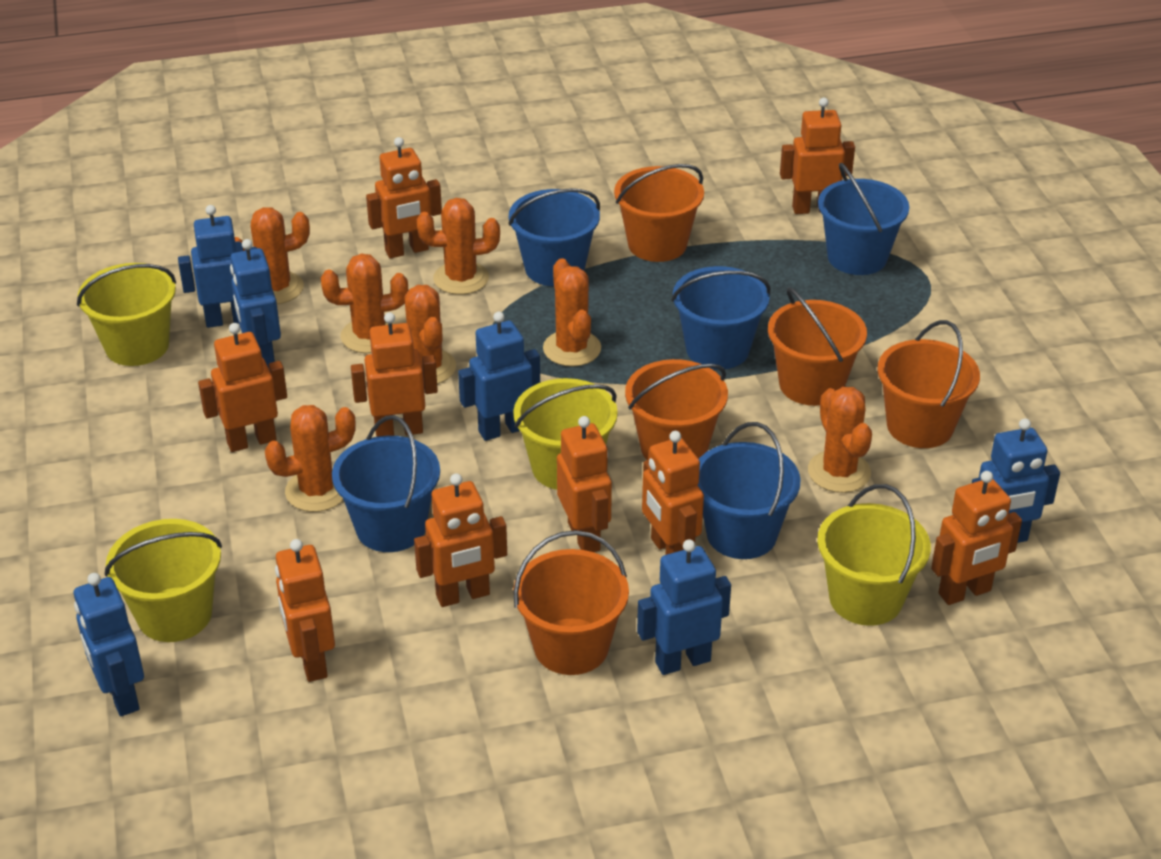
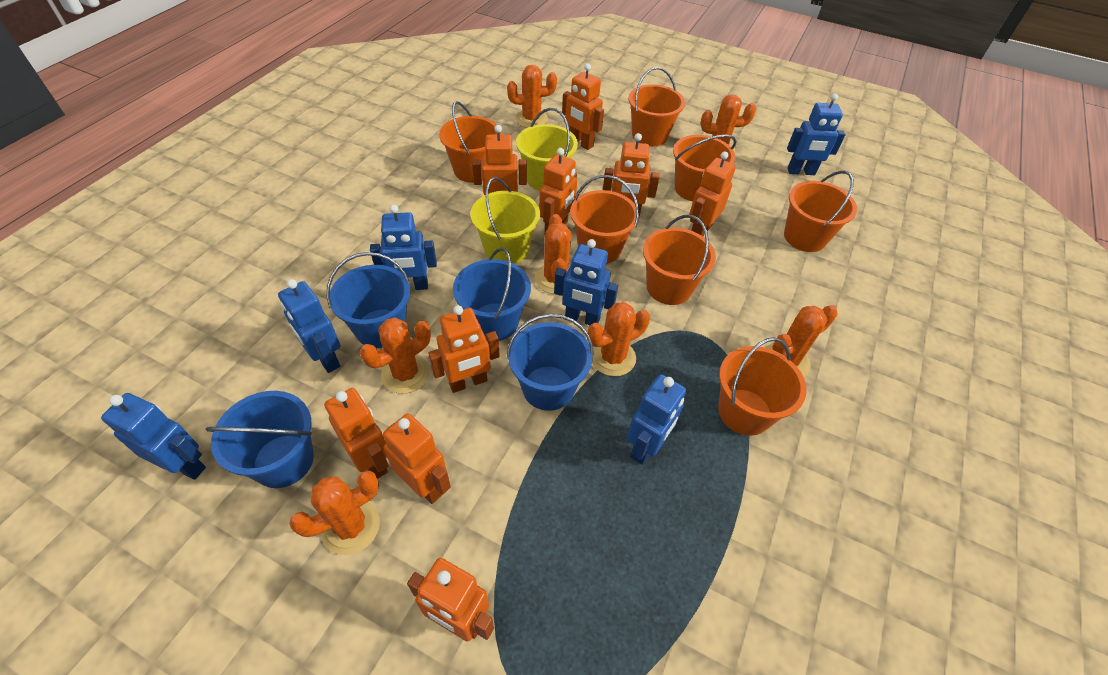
blue bucket: [332,415,440,552] [508,188,600,286] [671,266,771,370] [697,422,800,559] [818,163,909,275] = 5 -> [206,391,314,488] [327,252,410,348] [453,248,531,341] [507,314,594,411] = 4
orange bucket: [513,530,629,675] [614,164,704,262] [625,359,728,460] [768,287,867,406] [877,320,980,448] = 5 -> [439,101,501,183] [570,175,639,264] [628,67,685,146] [643,215,716,305] [673,135,737,201] [718,337,806,436] [784,171,857,252] = 7
yellow bucket: [77,263,176,366] [105,519,222,642] [513,378,618,490] [817,484,931,626] = 4 -> [470,177,540,264] [516,108,578,191] = 2

